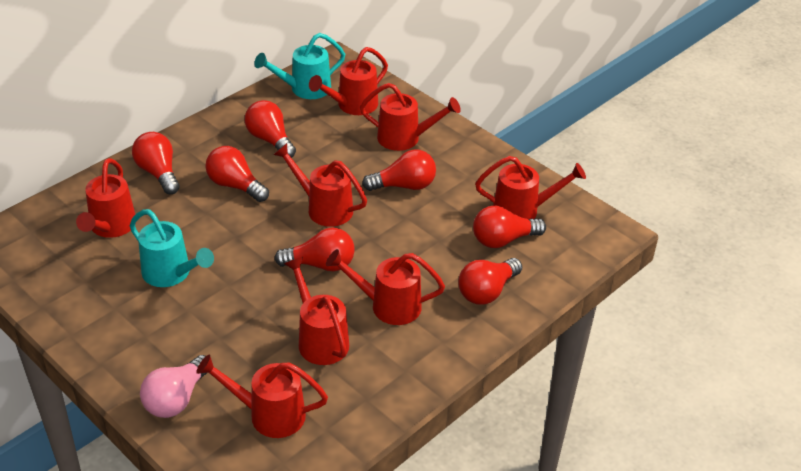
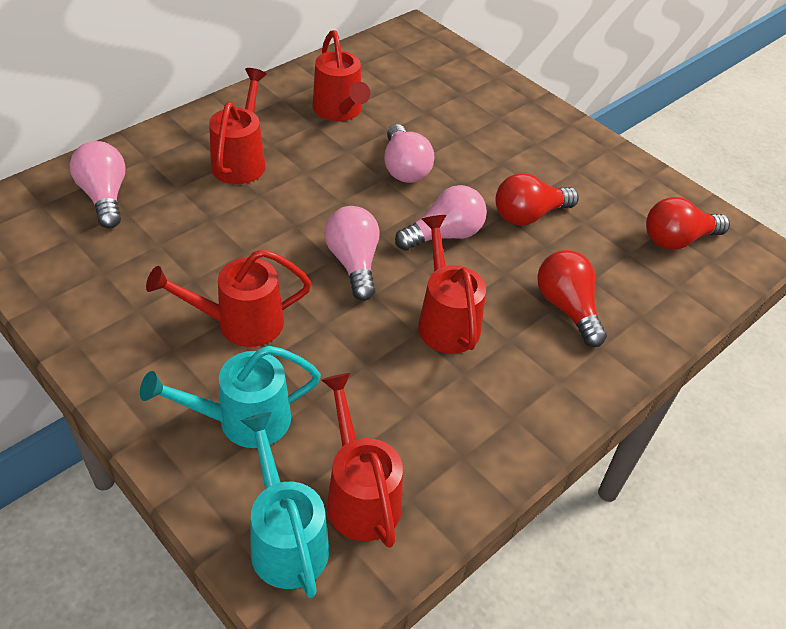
pink light bulb: [140,355,207,418] = 1 -> [70,141,125,229] [324,206,379,301] [384,124,434,183] [395,185,487,251] = 4
red light bulb: [132,132,180,194] [206,146,269,202] [245,100,296,158] [274,228,355,271] [362,149,436,191] [458,258,522,305] [473,206,546,248] = 7 -> [495,173,579,226] [537,250,607,347] [646,197,730,250] = 3
red watering can: [76,158,136,238] [196,355,328,438] [273,143,367,227] [284,257,349,365] [309,47,388,115] [326,249,445,325] [360,83,461,151] [475,156,586,219] = 8 -> [146,249,312,347] [209,68,267,184] [313,30,370,121] [322,373,403,548] [418,215,486,354] = 5

